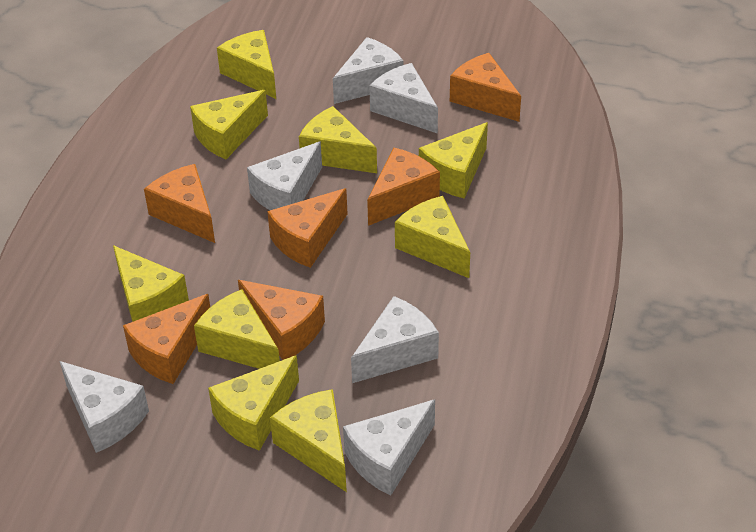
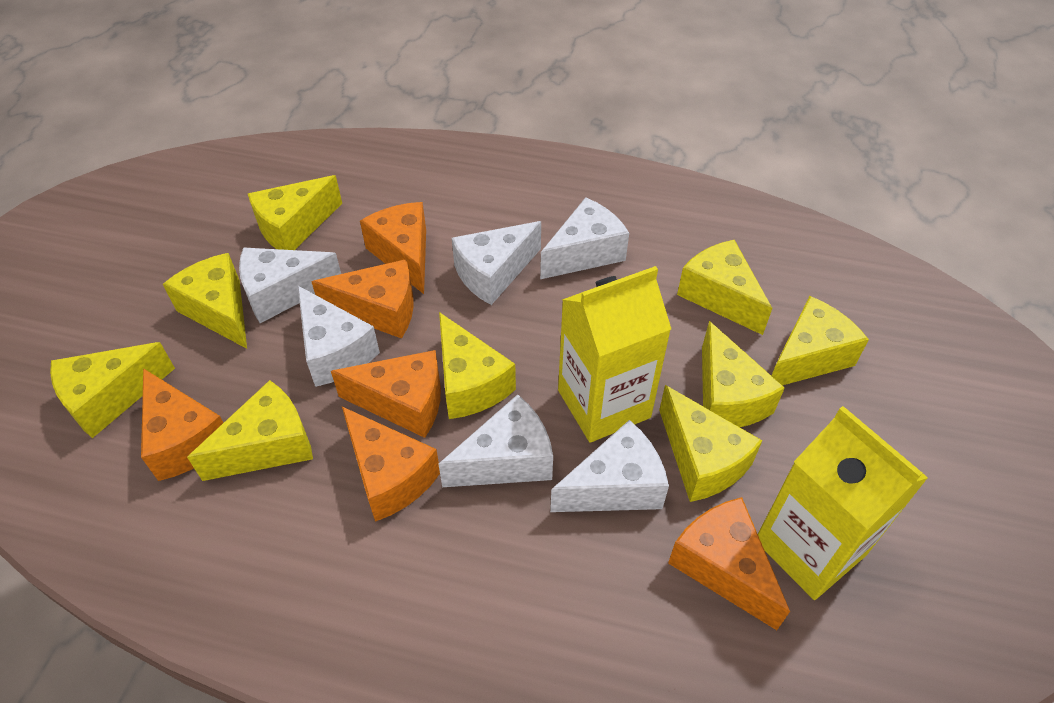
yellow carton: none = 0 -> [558,266,671,443] [758,406,928,600] = 2

